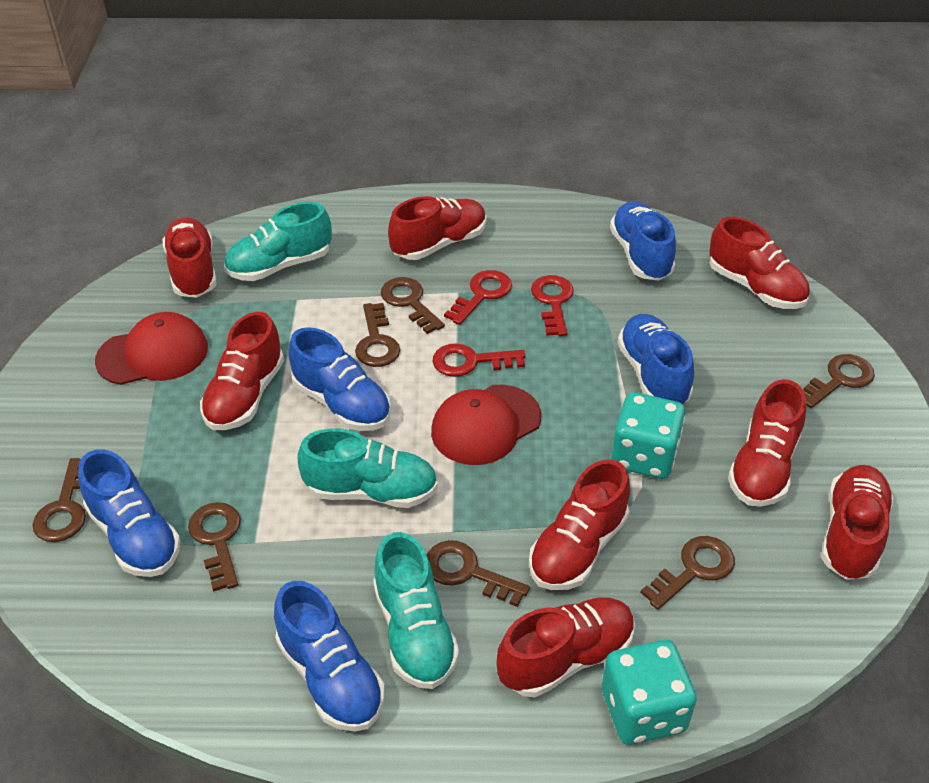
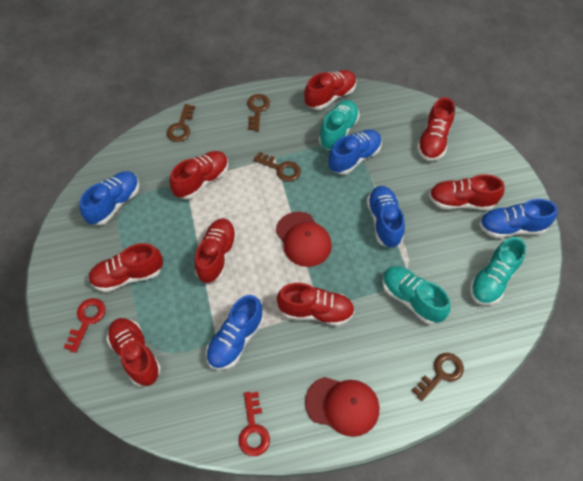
brown key: [32,458,86,542] [188,502,241,592] [355,303,400,367] [381,277,445,334] [427,540,530,607] [640,536,735,610] [803,354,875,408] = 7 -> [166,104,195,142] [247,94,270,131] [253,152,301,182] [412,353,464,401] = 4
red key: [432,343,525,377] [444,270,512,325] [531,275,574,336] = 3 -> [63,298,105,353] [238,392,270,456] = 2
turquoise dice: [602,640,697,745] [611,392,685,479] = 2 -> none = 0

